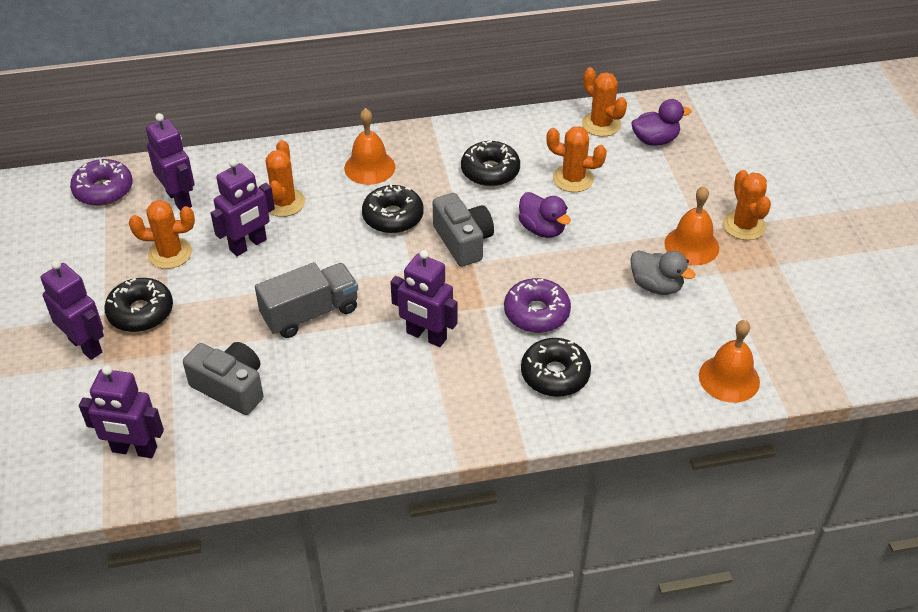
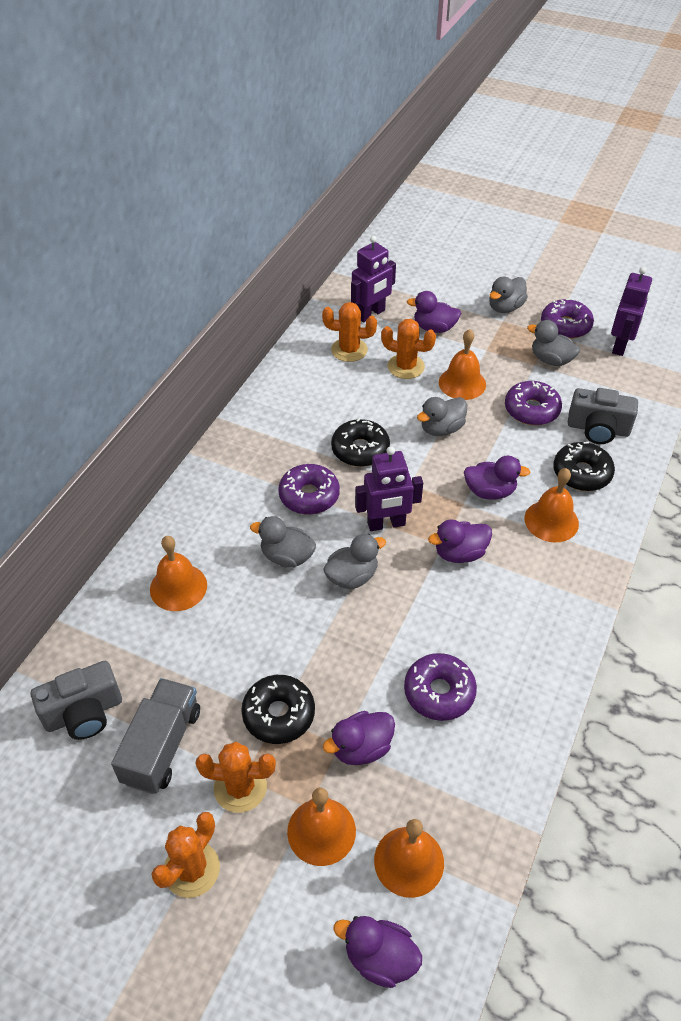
black donut: [104,278,173,332] [362,183,424,233] [461,141,520,187] [521,338,591,397] = 4 -> [241,675,315,744] [331,418,390,467] [553,442,615,491] = 3
grey duck: [630,250,695,295] = 1 -> [250,516,316,568] [323,534,386,589] [417,397,467,436] [489,277,528,313] [527,320,580,366] = 5
orange bell: [344,108,395,185] [664,186,719,265] [699,320,760,403] = 3 -> [150,536,207,611] [287,787,356,866] [374,819,444,898] [439,329,486,400] [524,468,579,542] = 5
orange cactus: [129,200,195,269] [266,140,305,217] [546,126,607,192] [582,67,627,136] [723,170,771,240] = 5 -> [151,812,220,898] [195,742,276,813] [322,302,377,362] [381,319,436,379] = 4
purple donut: [70,159,133,206] [504,278,571,333] = 2 -> [278,464,340,515] [404,653,477,721] [505,381,562,425] [541,298,594,339] = 4
purple duck: [518,192,571,238] [631,99,691,146] = 2 -> [323,711,395,765] [334,916,422,988] [407,291,462,333] [428,519,492,563] [464,456,530,499] = 5
purple robot: [41,260,104,360] [79,365,164,458] [146,113,195,211] [211,159,275,256] [390,250,458,347] = 5 -> [351,236,396,322] [355,446,423,531] [611,267,652,356] = 3

